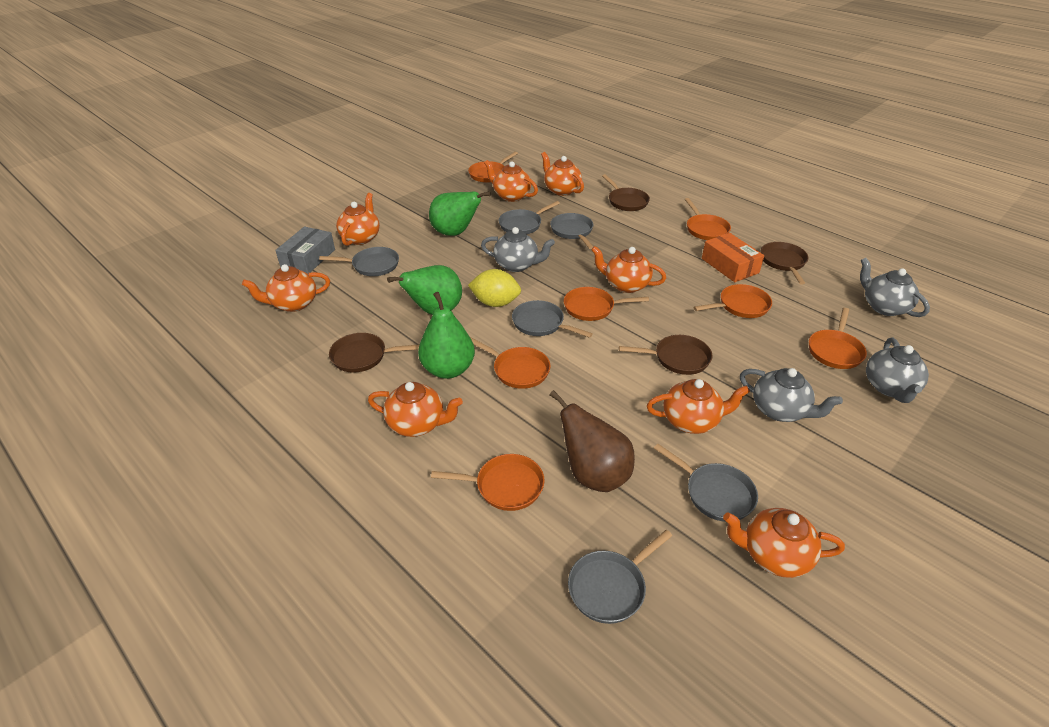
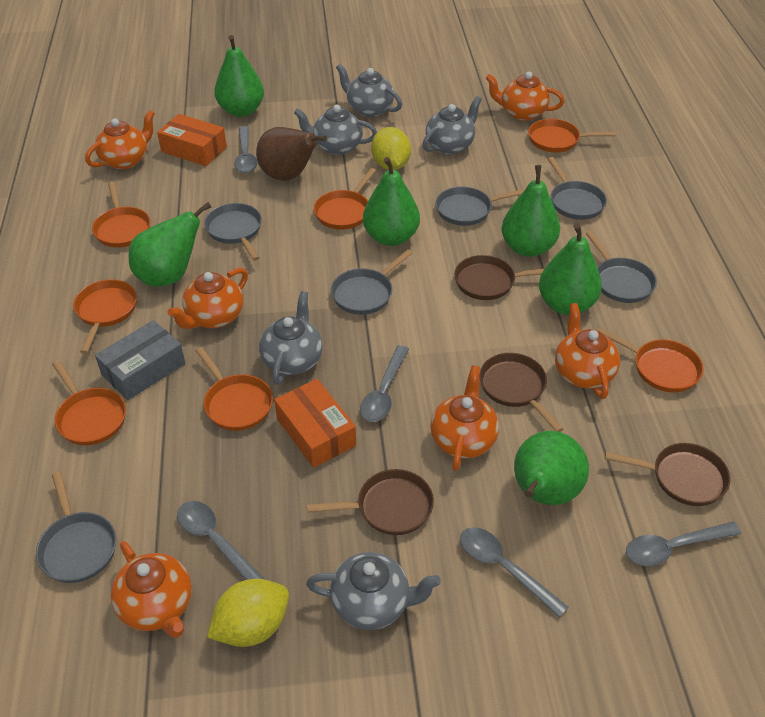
green pear: [387,265,462,315] [418,292,475,379] [429,191,491,236] = 3 -> [129,202,211,287] [215,35,264,117] [363,157,420,246] [501,165,560,257] [514,431,589,505] [539,224,602,315] = 6
grey spoon: none = 0 -> [177,501,264,580] [234,126,258,173] [360,345,409,422] [460,527,569,618] [626,522,741,566] = 5
grey teapot: [481,227,555,272] [740,368,843,422] [860,258,930,317] [866,338,929,403] = 4 -> [259,291,323,385] [294,104,377,155] [306,552,441,630] [336,64,402,117] [422,96,482,154] = 5
orange box: [702,233,764,282] = 1 -> [157,114,227,166] [274,379,356,468] = 2
orange teapot: [242,264,330,312] [336,193,380,246] [368,382,463,437] [484,160,538,202] [541,152,584,196] [591,246,666,293] [647,379,750,434] [723,508,845,578] = 8 -> [85,110,155,169] [111,541,192,638] [168,268,248,329] [430,365,499,471] [485,72,565,121] [555,303,620,399] = 6
yellow lemon: [468,269,521,307] = 1 -> [207,579,289,647] [371,127,411,170] = 2

